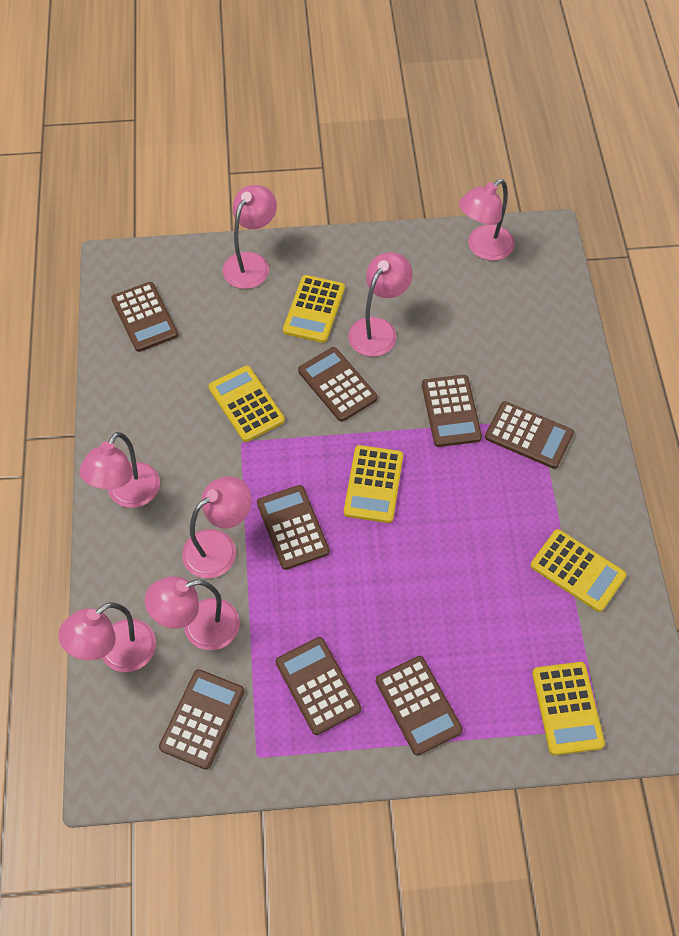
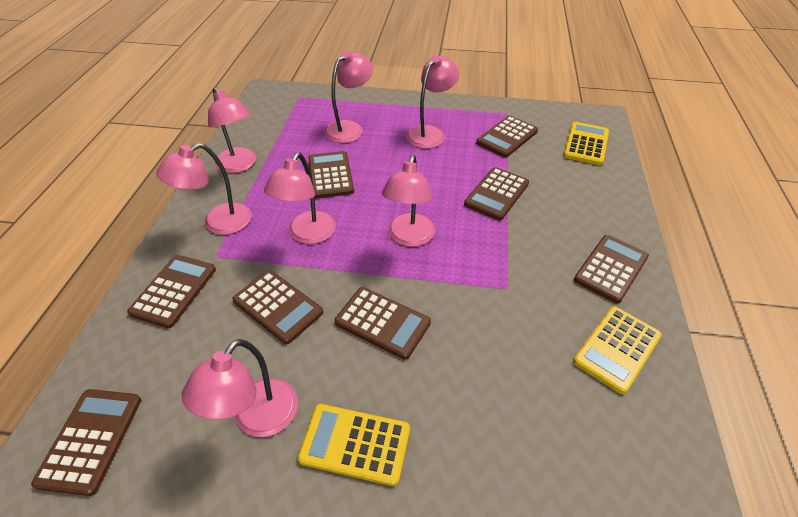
yellow calculator: [209,366,285,442] [283,275,345,343] [344,445,403,523] [530,529,626,612] [532,662,605,755] = 5 -> [298,404,410,486] [563,122,609,165] [573,306,662,394] = 3

